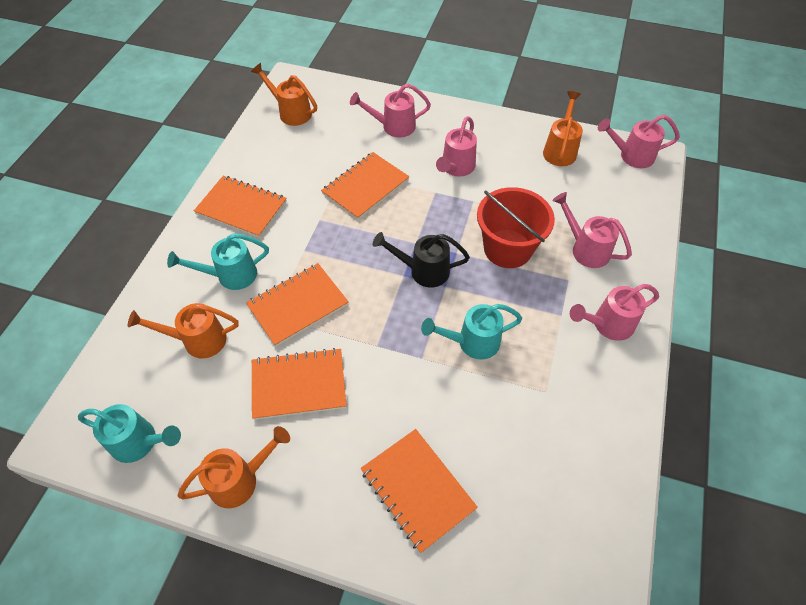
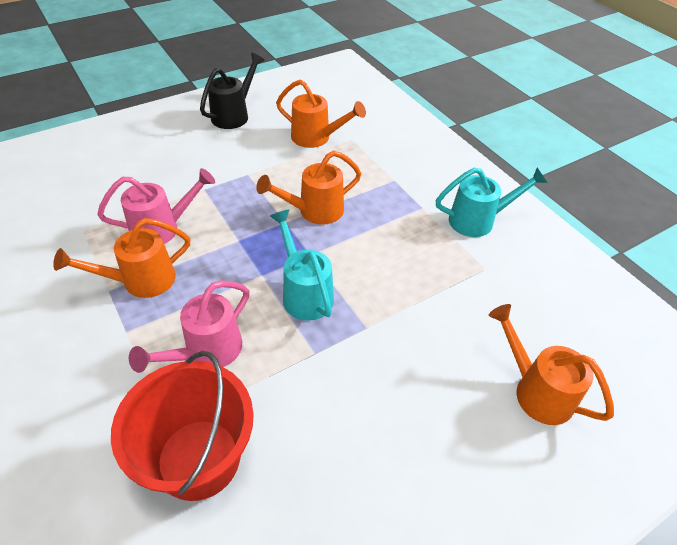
orange notebook: [194,176,287,238] [246,263,349,347] [252,348,347,420] [321,152,410,220] [360,429,478,553] = 5 -> none = 0
pink watering can: [350,84,431,138] [436,116,477,177] [553,192,632,268] [570,284,659,341] [598,115,679,168] = 5 -> [97,168,215,244] [129,281,249,373] = 2
turquoise watering can: [78,404,181,463] [167,233,269,290] [421,304,523,360] = 3 -> [270,209,334,321] [436,167,547,237] = 2

